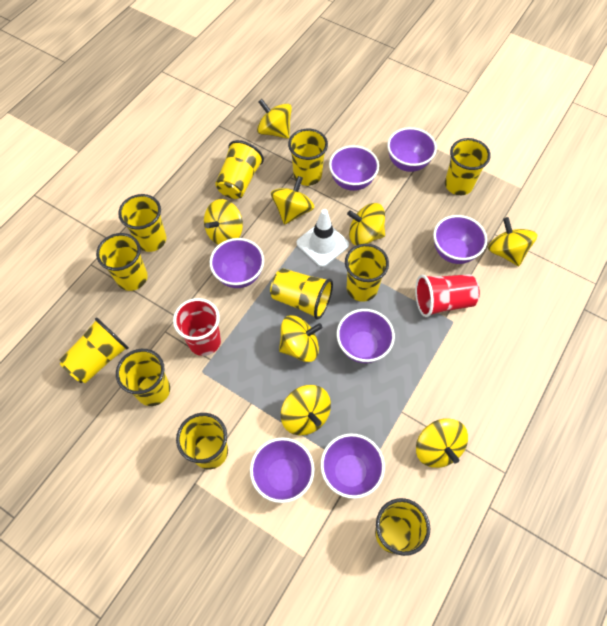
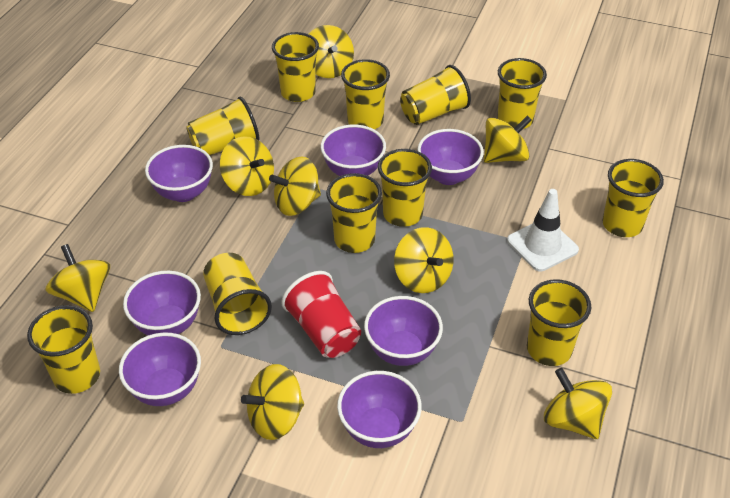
red cup: [173,298,221,356] [415,274,480,317] = 2 -> [281,271,361,358] = 1

